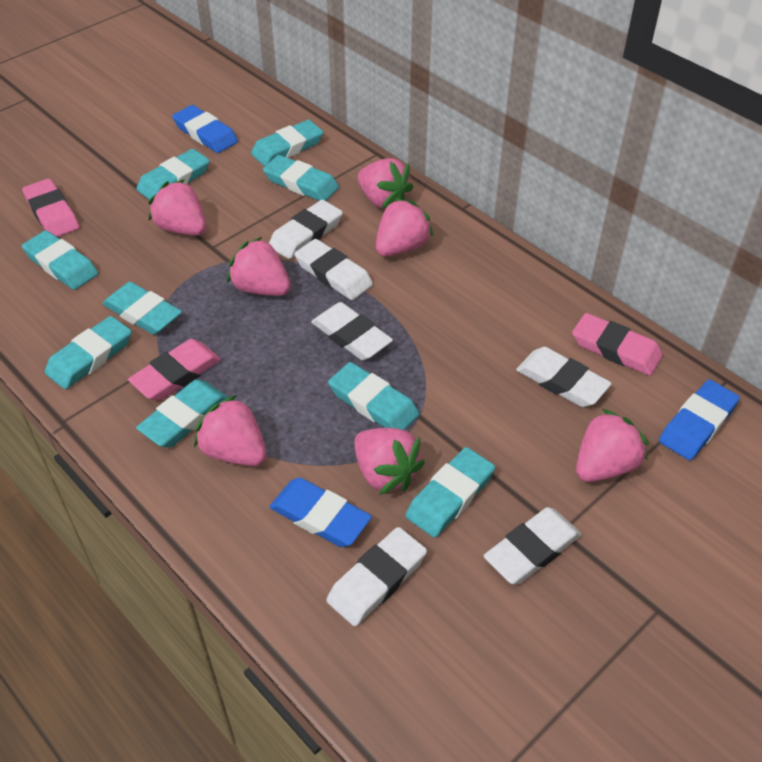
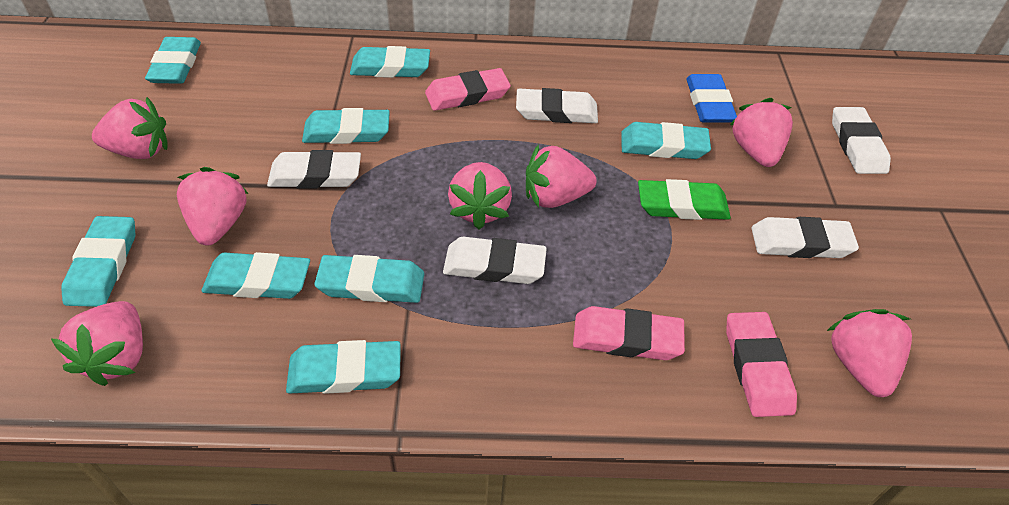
blue eraser: [172,105,238,153] [269,478,372,547] [659,380,740,460] = 3 -> [686,74,737,122] = 1
green eraser: none = 0 -> [638,179,731,220] = 1
turquoise eraser: [22,230,98,290] [45,316,132,389] [103,282,182,335] [136,149,210,200] [136,379,229,448] [251,120,323,166] [263,155,339,201] [328,362,419,430] [405,447,495,538] = 9 -> [61,216,135,307] [145,37,201,84] [201,252,310,299] [286,340,401,394] [302,108,390,144] [314,255,424,303] [350,46,430,78] [621,122,711,159] = 8
white eraser: [269,200,343,259] [294,239,373,300] [311,302,393,361] [326,527,427,626] [484,507,582,585] [516,347,612,407] = 6 -> [267,150,361,188] [443,237,547,284] [516,88,598,123] [751,217,859,258] [832,107,891,174] = 5

